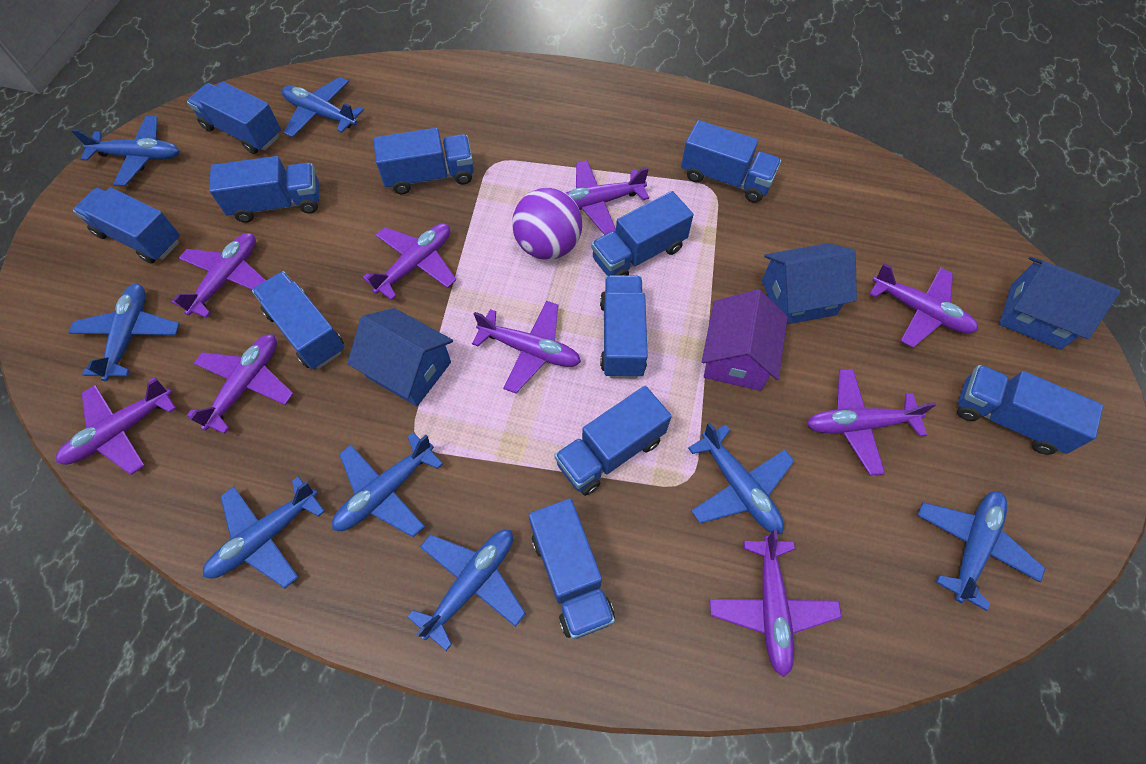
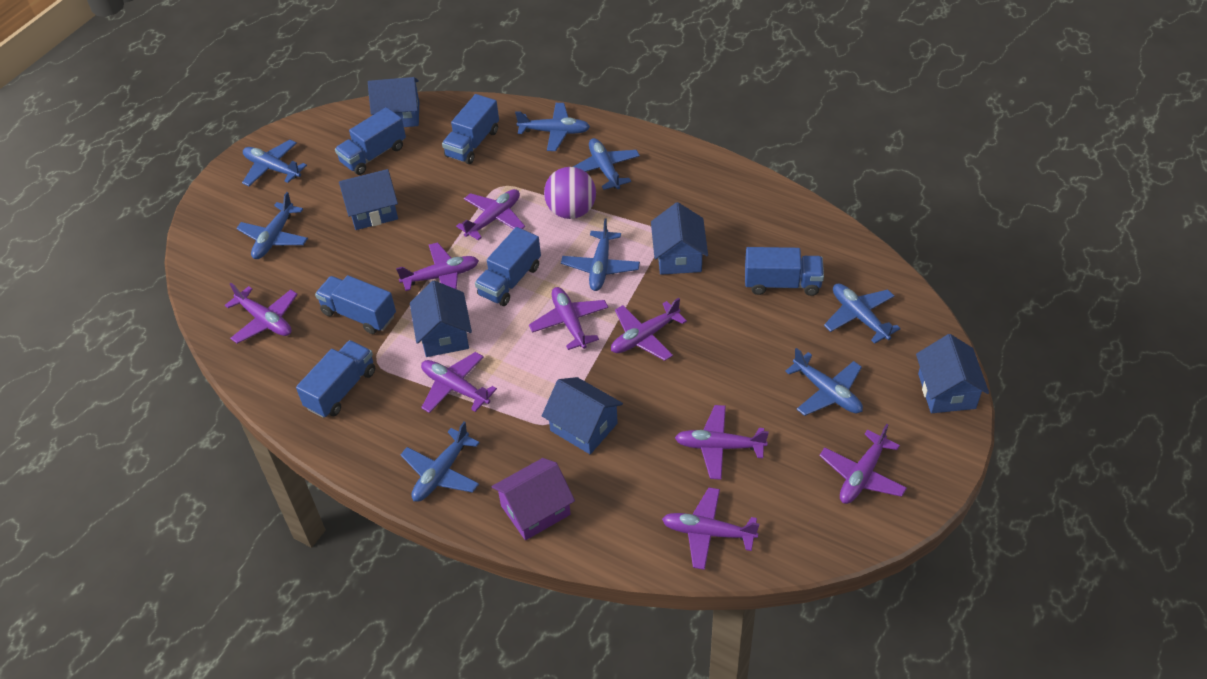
blue house: [347,308,453,406] [762,243,857,325] [999,256,1120,350] = 3 -> [339,169,398,230] [368,77,419,127] [410,281,472,357] [542,377,623,454] [651,202,708,275] [916,334,989,413] = 6
blue truck: [73,187,180,264] [187,81,281,154] [209,156,319,223] [252,271,344,369] [373,128,474,194] [529,499,615,639] [555,386,672,496] [591,191,693,276] [600,275,648,378] [681,120,781,203] [957,365,1103,455] = 11 -> [296,340,375,418] [315,275,396,334] [335,107,406,175] [442,94,499,164] [475,227,541,306] [745,247,824,296] = 6

